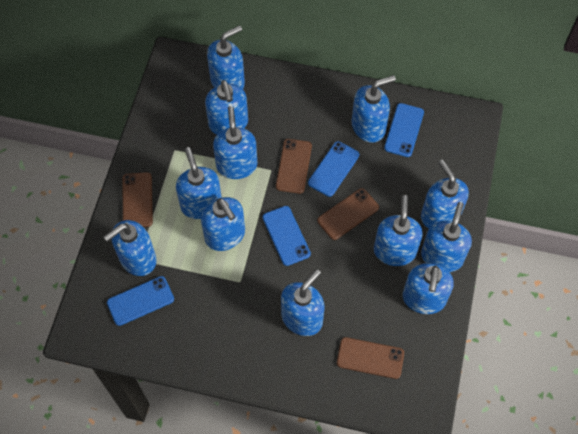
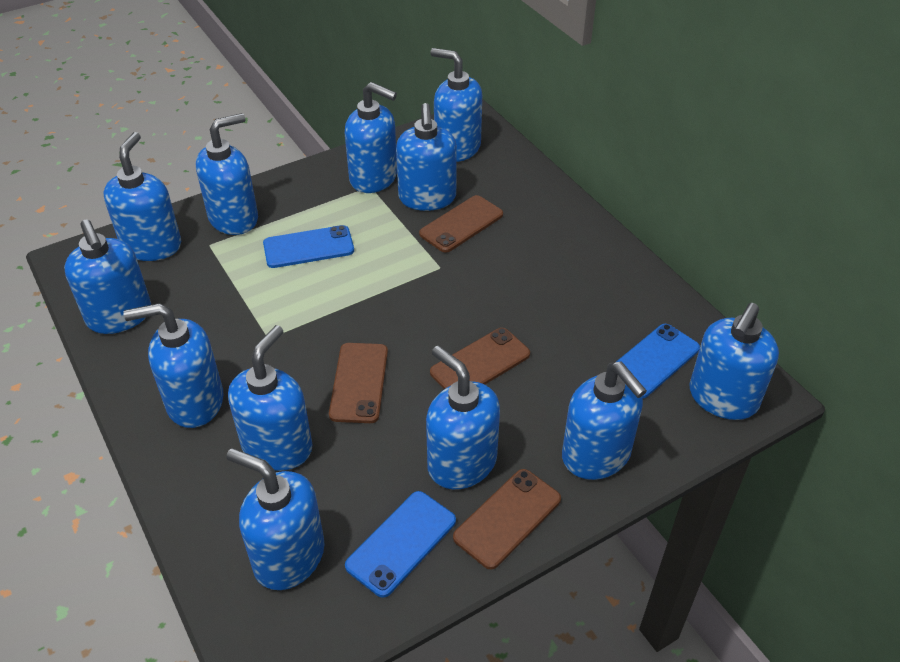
blue phone: [107,276,174,326] [262,206,311,266] [308,141,359,197] [384,103,424,157] = 4 -> [263,225,354,268] [345,491,456,598] [616,324,700,399] = 3

